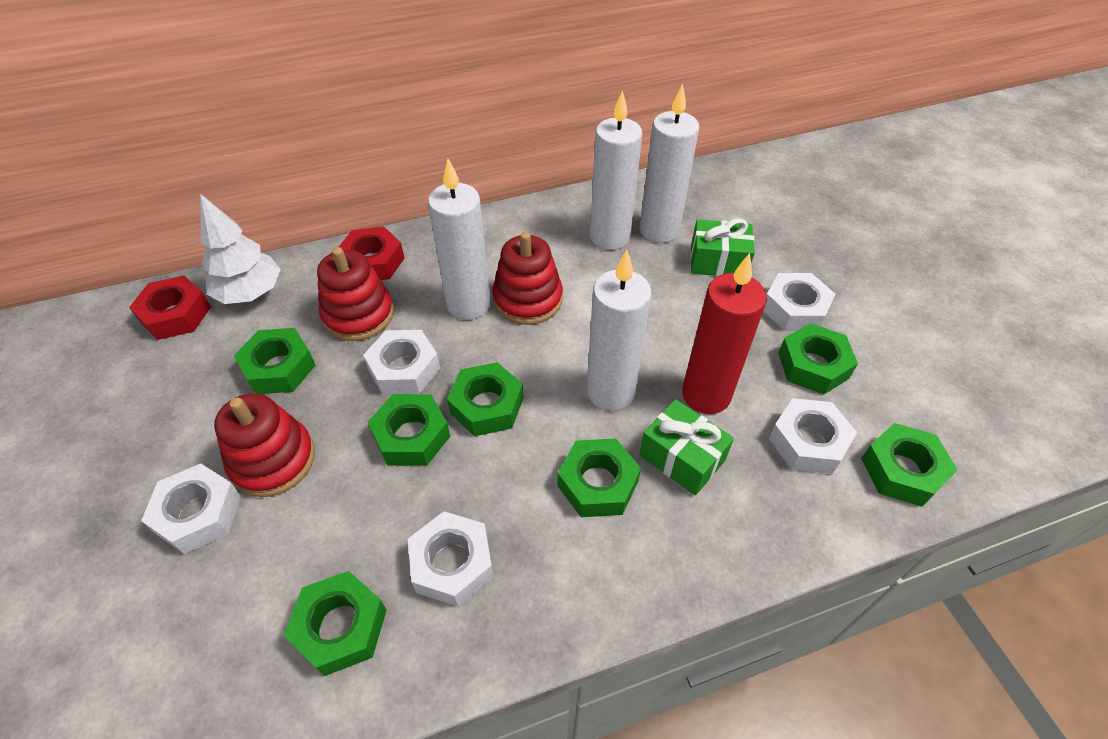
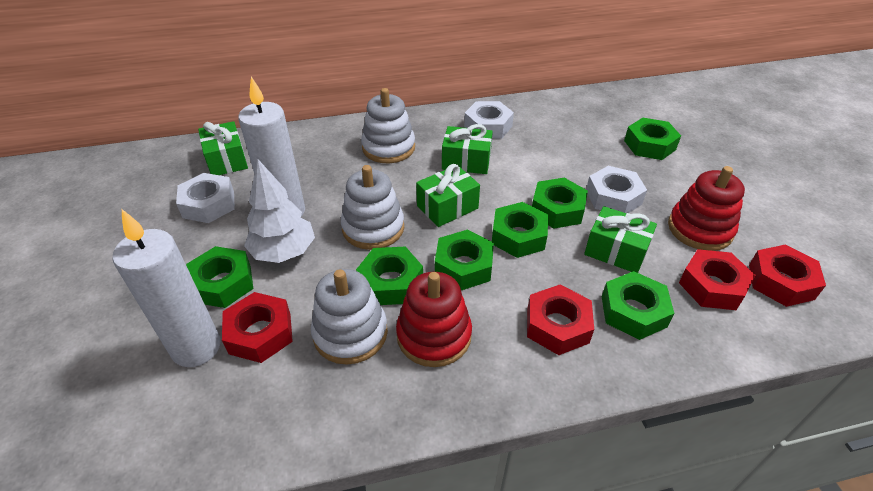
green gift: [639,399,734,495] [690,218,755,276] = 2 -> [198,121,248,175] [416,164,480,227] [442,124,493,174] [584,206,657,273] = 4
red candle: [682,253,767,414] = 1 -> none = 0
red nut: [129,276,211,340] [339,226,404,280] = 2 -> [222,292,293,363] [527,285,594,355] [679,249,756,310] [749,245,826,307] = 4
red stacking toy: [214,393,315,497] [317,247,394,341] [492,232,563,325] = 3 -> [396,272,472,367] [668,166,745,251] = 2
white candle: [428,159,491,320] [586,250,651,411] [590,90,642,250] [640,84,699,243] = 4 -> [112,209,221,367] [238,77,305,217] = 2
white nut: [141,464,241,554] [363,330,440,395] [408,511,494,606] [764,273,835,331] [769,398,857,474] = 5 -> [176,173,235,223] [464,101,514,139] [586,166,647,213] = 3
white stacking toy: none = 0 -> [311,269,388,365] [341,165,404,250] [361,88,415,163] = 3

